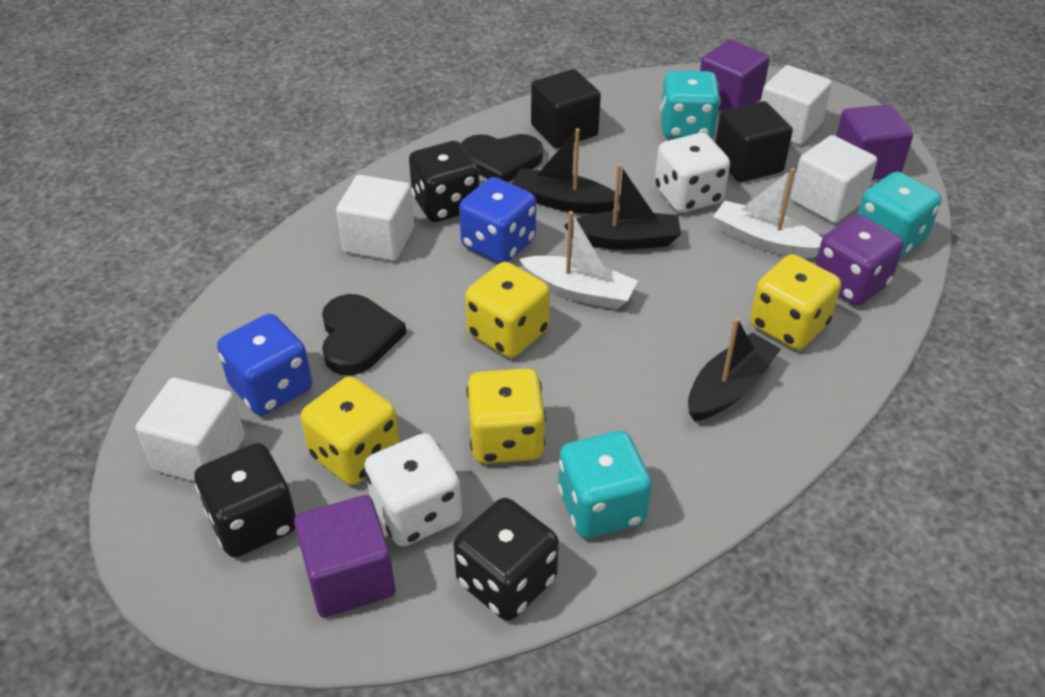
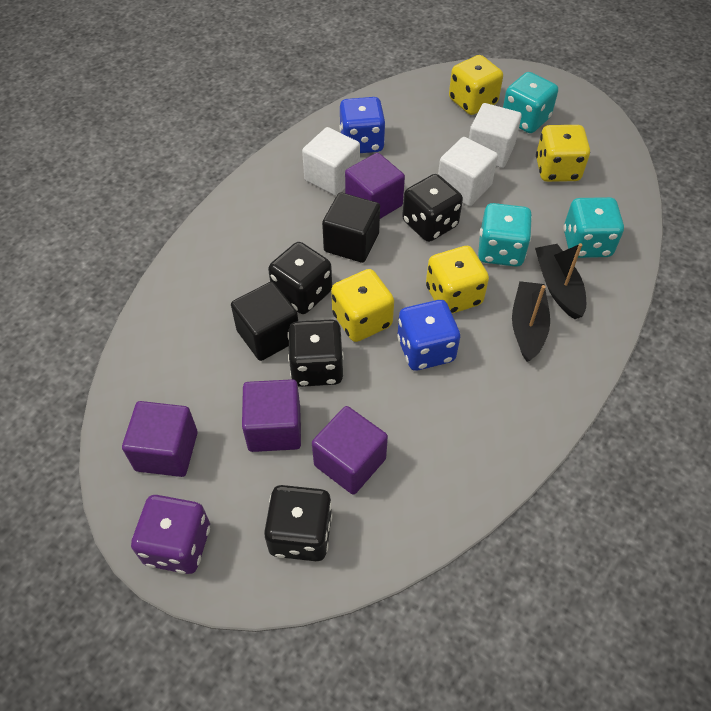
black boat: [512,128,620,214] [564,164,681,250] [688,318,781,421] = 3 -> [512,281,550,362] [535,243,586,319] = 2
black dice: [194,443,296,558] [409,141,479,222] [453,498,559,621] = 3 -> [264,485,332,561] [268,242,332,314] [288,319,344,387] [402,174,463,242] = 4
black heart: [322,294,406,375] [461,134,543,182] = 2 -> none = 0
purple cube: [294,495,395,617] [700,39,770,111] [836,104,913,180] = 3 -> [122,401,198,477] [242,379,301,452] [312,406,388,495] [345,153,405,219] = 4
white boat: [519,211,638,309] [713,168,822,259] = 2 -> none = 0
white cube: [136,377,245,482] [336,175,414,261] [761,65,832,145] [791,135,877,223] = 4 -> [302,127,360,196] [438,137,498,206] [469,103,522,168] = 3
white dice: [364,433,462,546] [655,133,730,213] = 2 -> none = 0

